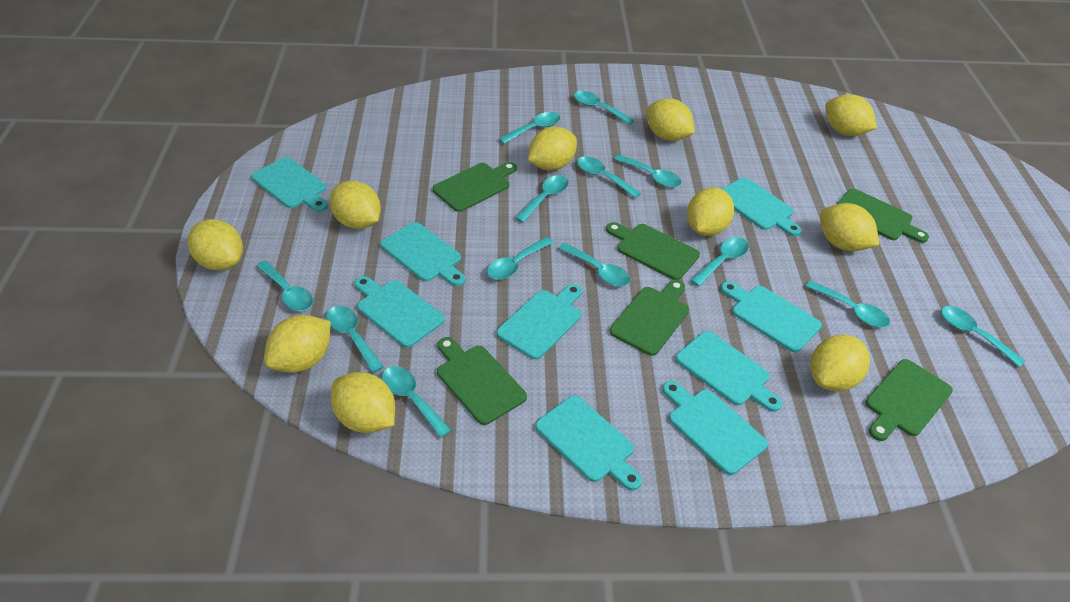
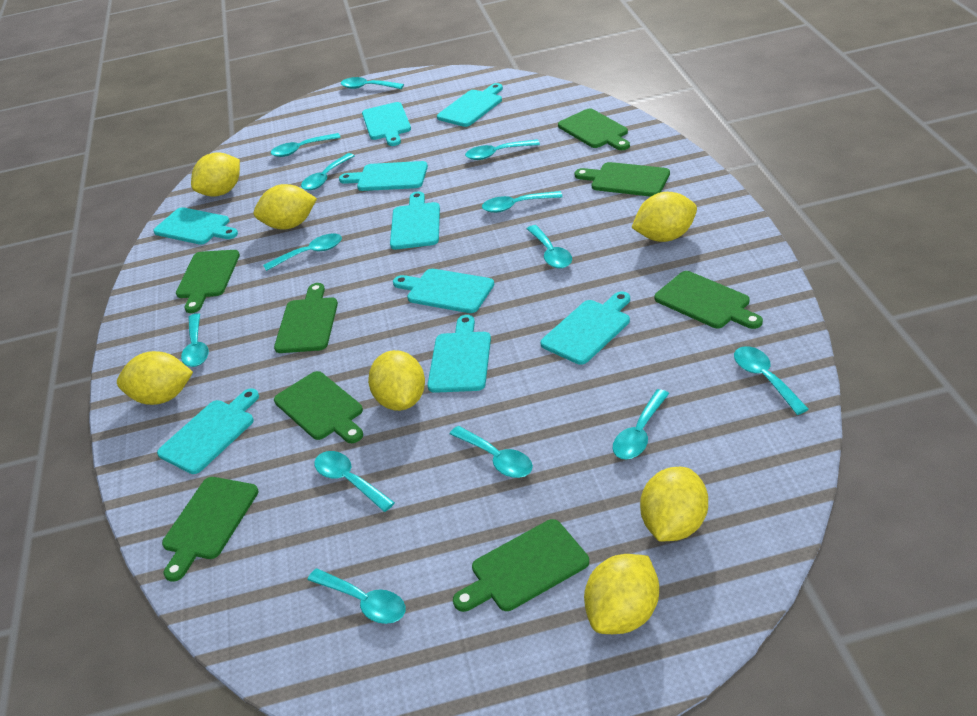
green cutting board: [432,162,517,212] [437,337,527,425] [606,222,700,280] [610,280,689,356] [837,189,929,243] [866,359,953,441] = 6 -> [162,477,258,582] [176,250,240,313] [274,283,338,353] [274,371,363,443] [453,519,589,612] [558,108,630,150] [574,162,670,197] [654,271,763,329] = 8
yellow lemon: [188,219,243,271] [264,315,331,373] [330,181,381,229] [331,372,395,433] [528,127,577,171] [647,98,695,141] [687,187,734,236] [810,335,870,391] [820,203,879,252] [825,94,877,136] = 10 -> [117,351,193,405] [191,152,240,197] [254,184,317,230] [368,350,425,411] [584,554,659,634] [631,192,697,242] [640,467,708,542] = 7

